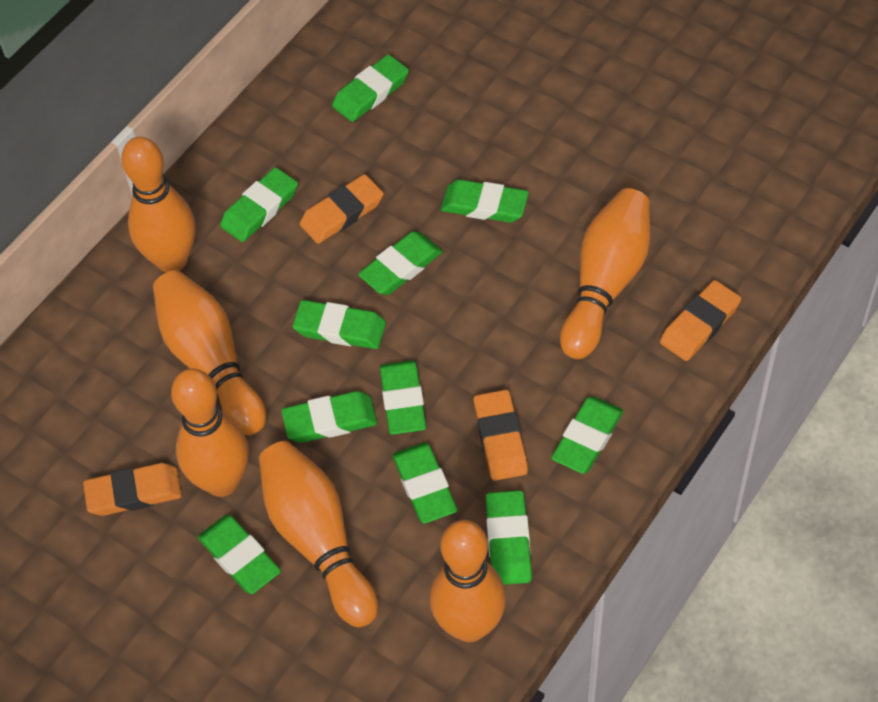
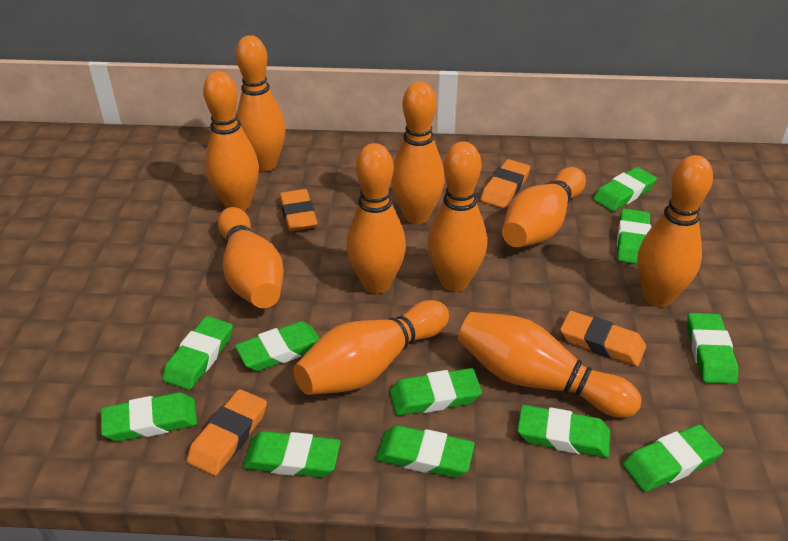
orange bowling pin: [121,137,195,272] [153,270,266,435] [171,368,249,497] [259,441,378,627] [430,520,506,642] [560,188,650,359] = 6 -> [203,71,259,211] [218,207,284,308] [236,35,286,171] [293,300,449,395] [346,143,406,294] [391,82,445,224] [428,141,487,292] [458,312,641,418] [502,167,586,247] [637,155,713,307] = 10

